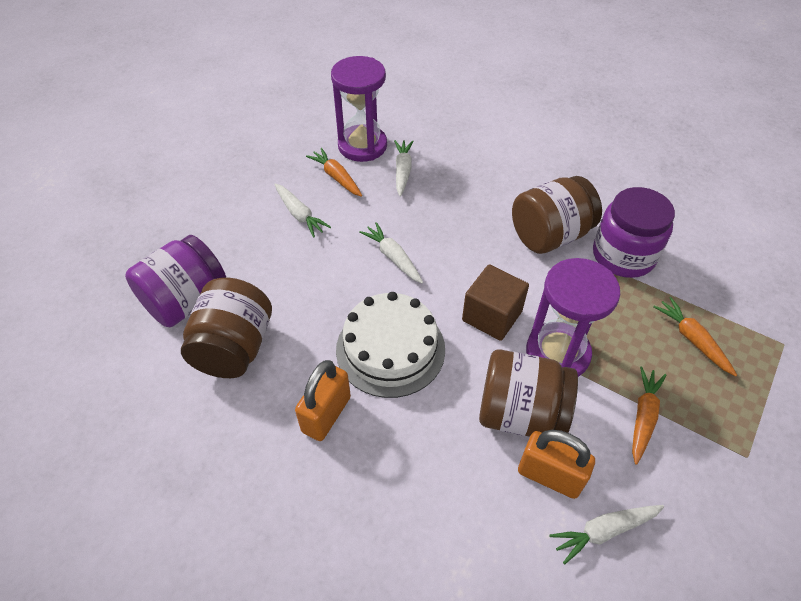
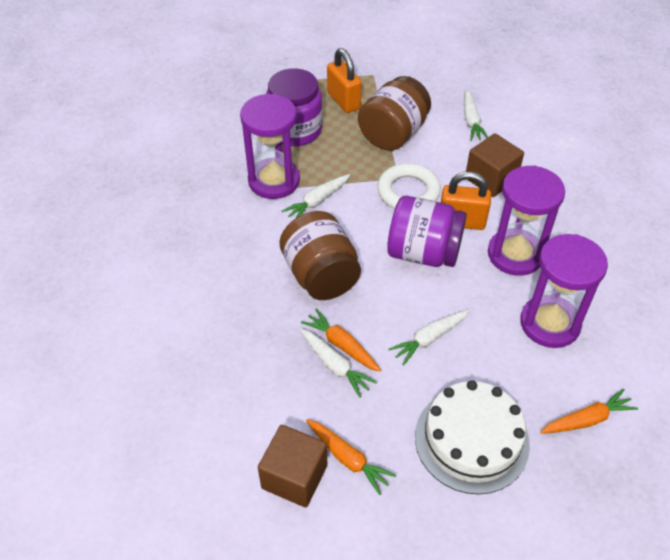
brown cube: [462,264,529,341] = 1 -> [258,425,327,507] [466,133,524,197] = 2
brown jar: [181,278,272,378] [479,349,578,437] [512,176,602,254] = 3 -> [279,211,361,300] [358,76,431,151] = 2
purple hourglass: [331,56,387,162] [526,258,620,377] = 2 -> [240,94,300,199] [488,165,565,276] [520,234,608,348] = 3
white ring: none = 0 -> [377,163,441,209] = 1

